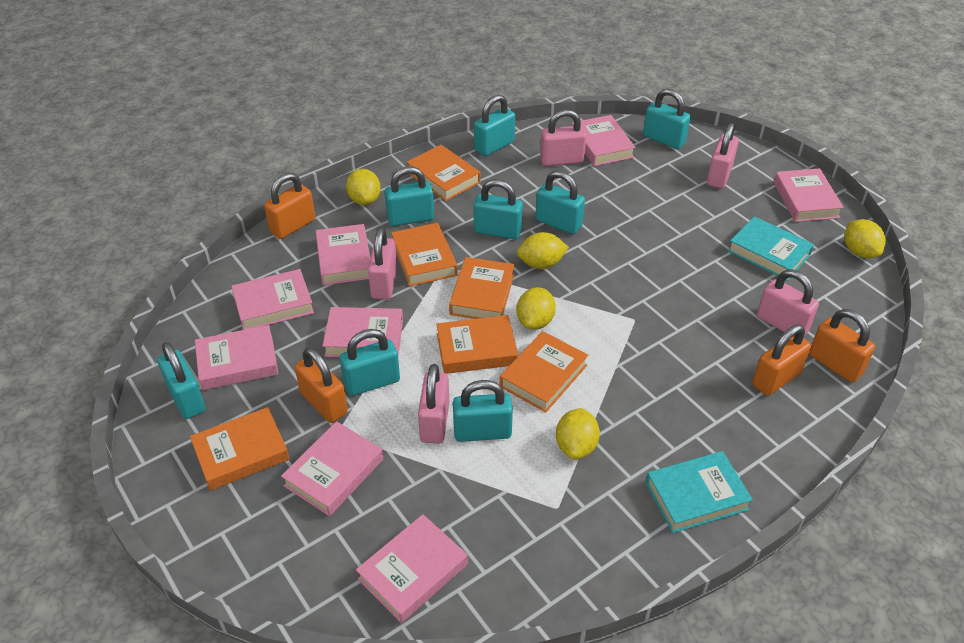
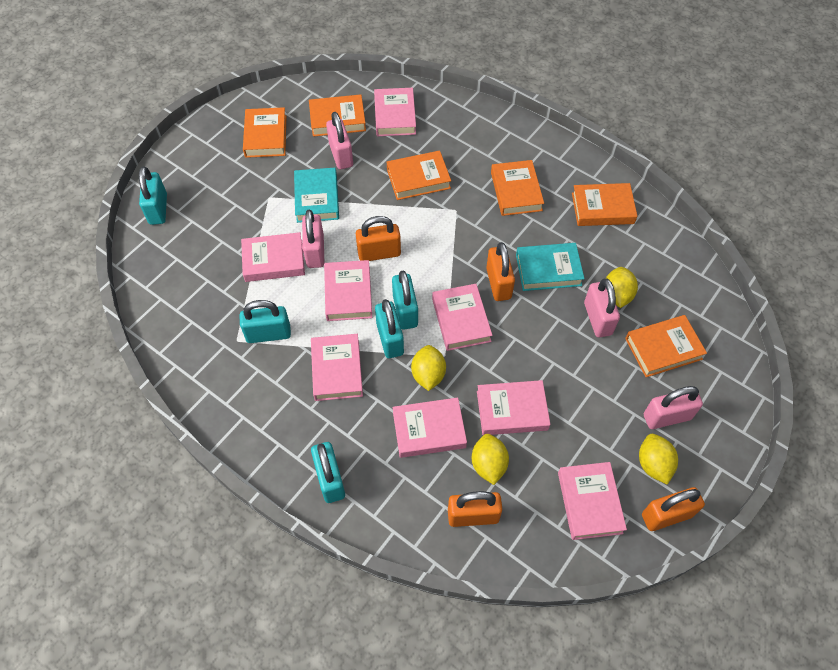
pink padlock: [368,227,397,300] [418,364,449,444] [540,109,587,166] [707,123,739,189] [757,270,819,336] = 5 -> [302,210,324,268] [326,112,353,169] [584,278,620,337] [644,386,703,429] = 4
turquoise padlock: [157,342,205,419] [340,329,400,396] [385,167,434,226] [453,380,513,442] [474,95,515,156] [474,179,523,239] [535,171,585,234] [643,88,691,149] = 8 -> [139,166,167,225] [240,300,291,343] [311,442,345,503] [375,299,404,358] [392,271,418,330] = 5
yellow lemon: [346,169,381,205] [516,287,556,330] [517,232,569,269] [556,408,600,460] [845,219,886,258] = 5 -> [411,345,446,391] [472,434,509,485] [606,267,638,308] [639,434,678,485] = 4

